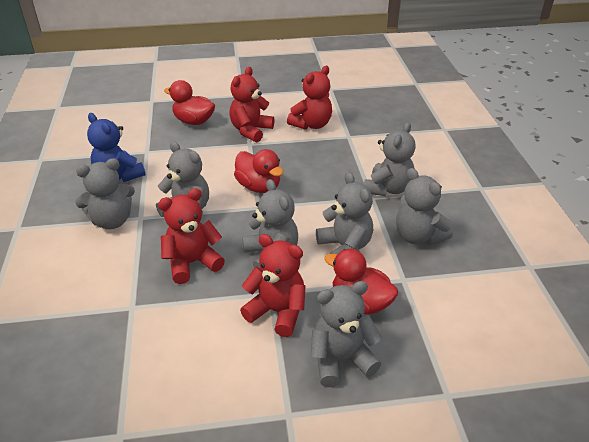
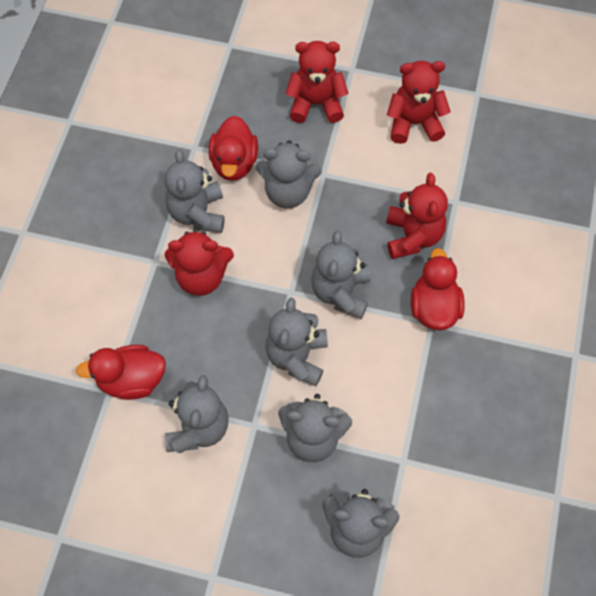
blue teddy bear: [87,113,146,182] = 1 -> none = 0

